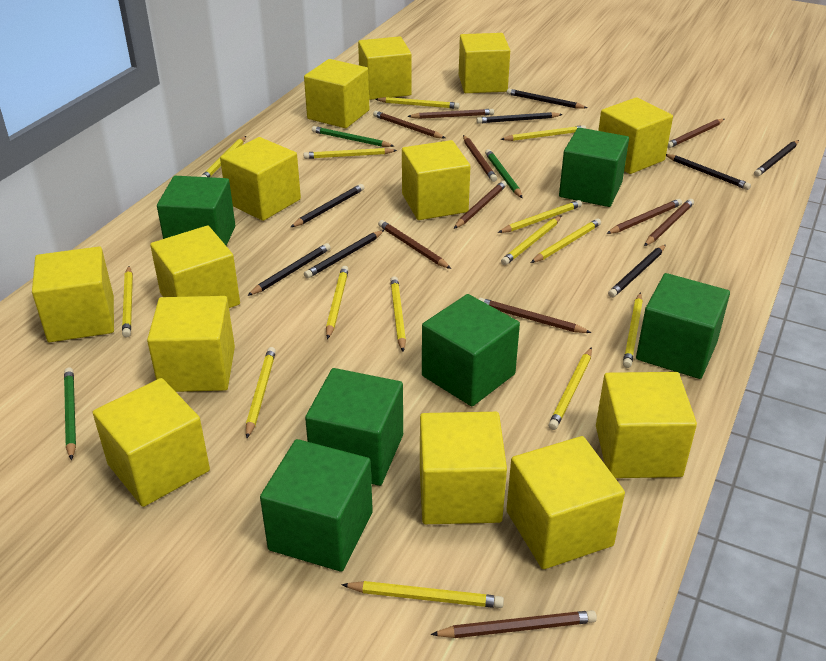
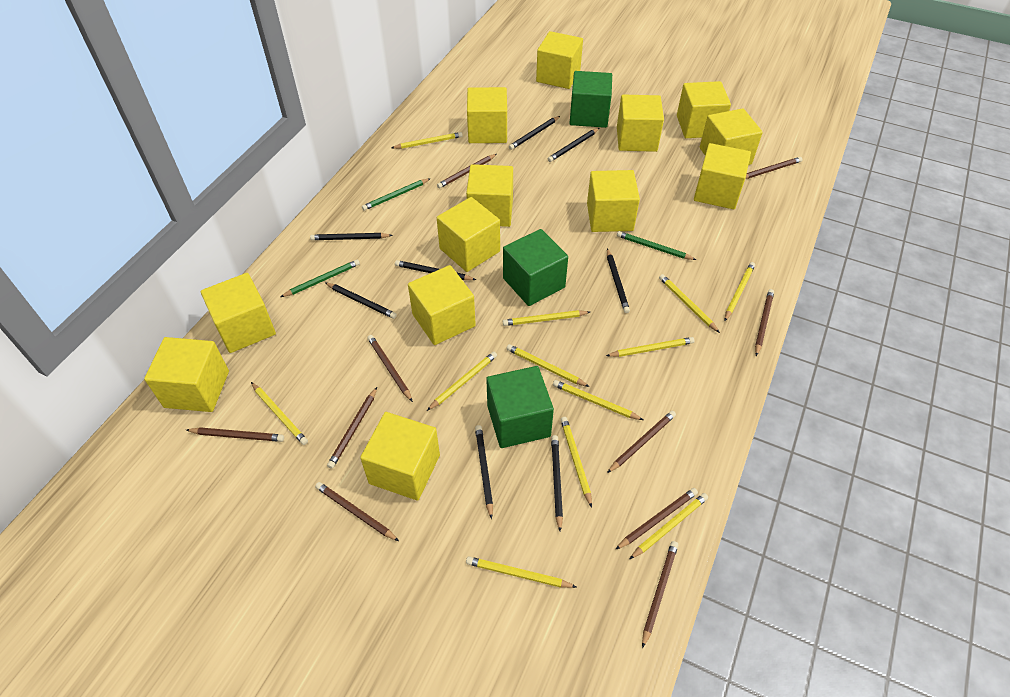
green cube: [157,176,235,246] [260,439,373,572] [305,368,403,486] [422,294,520,406] [559,127,629,207] [636,273,730,379] = 6 -> [486,366,554,448] [503,229,568,306] [569,71,612,128] = 3
yellow pencil: [122,266,133,338] [200,136,246,177] [246,347,276,439] [303,148,397,159] [326,266,349,339] [342,581,504,608] [375,97,460,109] [390,276,406,352] [498,200,582,233] [500,125,586,141] [501,216,562,265] [531,218,601,263] [548,347,592,430] [623,292,643,368] = 14 -> [251,382,308,445] [392,132,463,149] [427,352,497,411] [466,556,576,588] [503,310,590,326] [506,344,589,387] [553,380,643,420] [561,417,592,508] [606,337,695,357] [630,493,708,559] [659,274,720,333] [725,262,755,321] = 12

